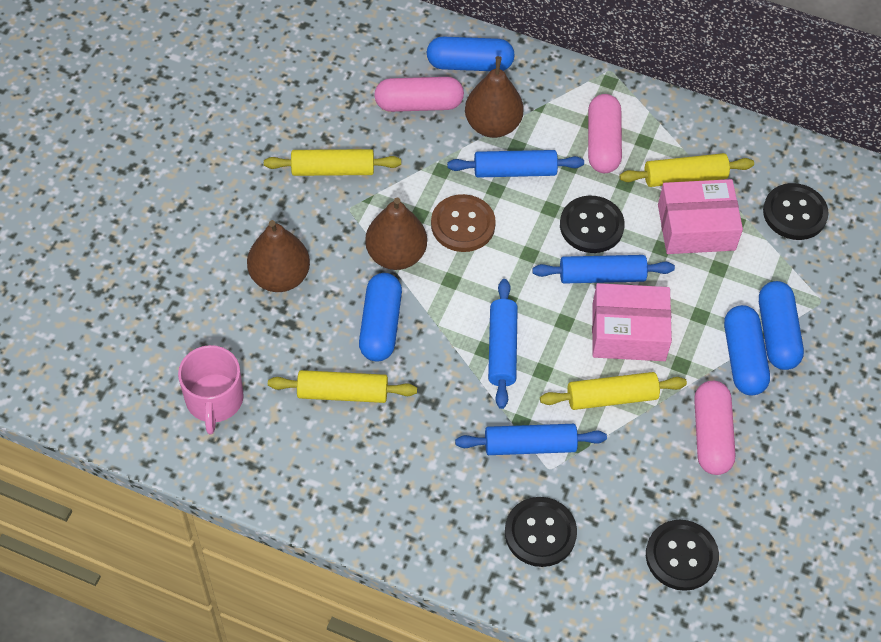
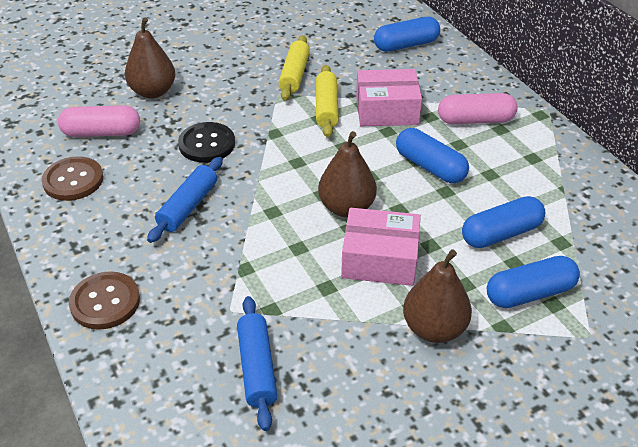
black button: [505,497,577,567] [560,195,625,253] [646,520,719,591] [763,183,829,240] = 4 -> [178,122,235,163] = 1
blue rolling pin: [447,150,584,178] [455,424,607,455] [488,279,518,409] [532,255,675,284] = 4 -> [147,157,223,243] [237,296,277,431] = 2
brown button: [431,194,496,252] = 1 -> [42,156,103,201] [69,271,140,330] = 2
pink capsule: [374,77,464,112] [588,94,622,173] [694,381,735,475] = 3 -> [58,105,140,137] [438,93,518,124] = 2
pink mug: [178,345,244,434] = 1 -> none = 0
yellow rolling pin: [264,149,401,176] [268,370,417,403] [540,372,687,410] [619,153,754,187] = 4 -> [278,35,310,101] [316,65,339,137] = 2

